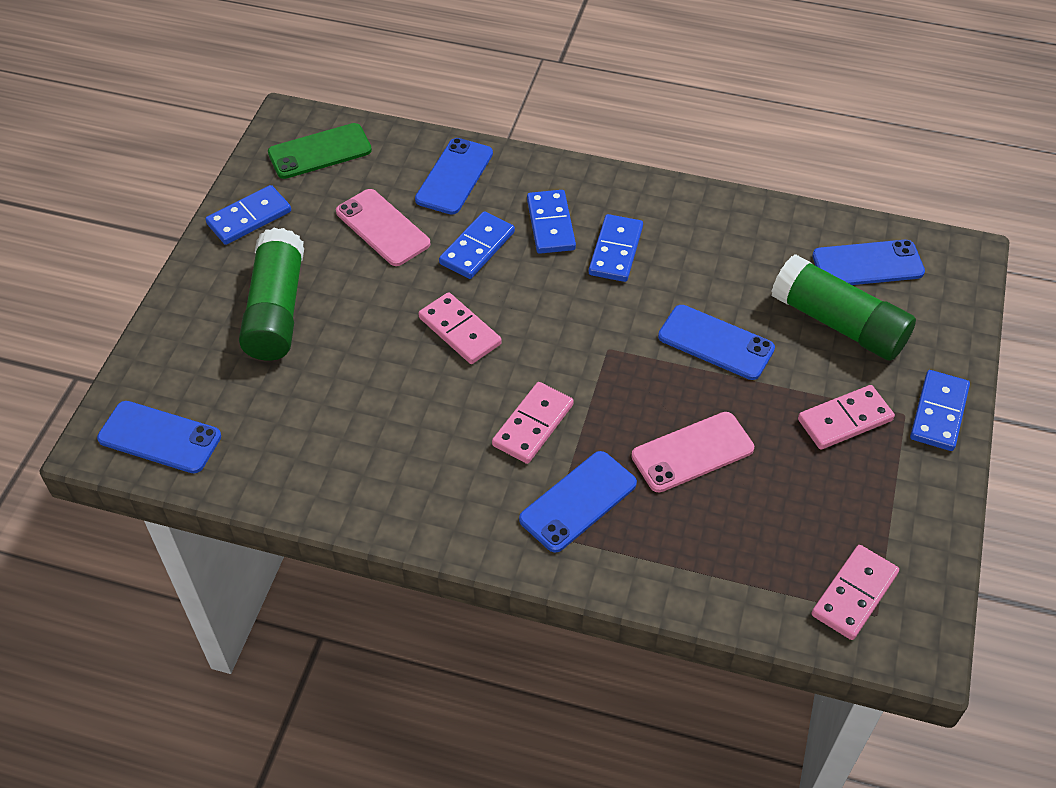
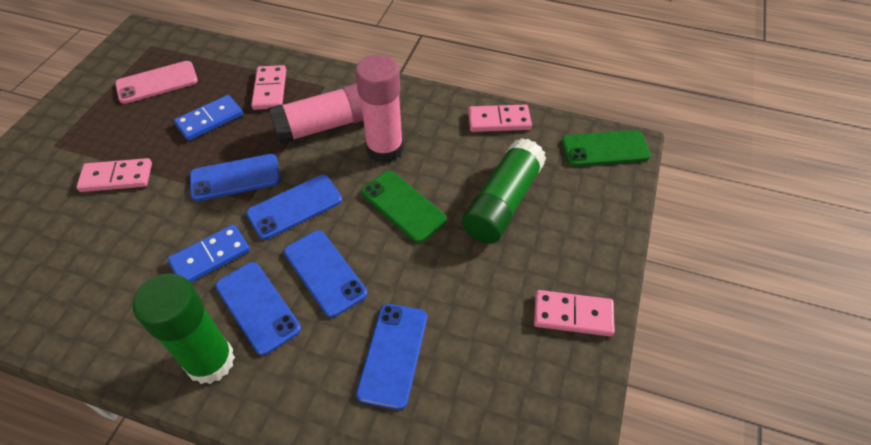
blue domino: [205,185,291,245] [439,211,515,279] [527,190,576,254] [589,214,643,282] [910,370,970,451] = 5 -> [167,224,250,282] [174,95,243,141] = 2
green phone: [268,123,372,179] = 1 -> [361,171,447,243] [562,130,651,166] = 2
pink glue stick: none = 0 -> [268,83,363,144] [355,55,403,163] = 2
pink phone: [336,189,431,266] [631,412,754,493] = 2 -> [115,61,198,104] = 1

